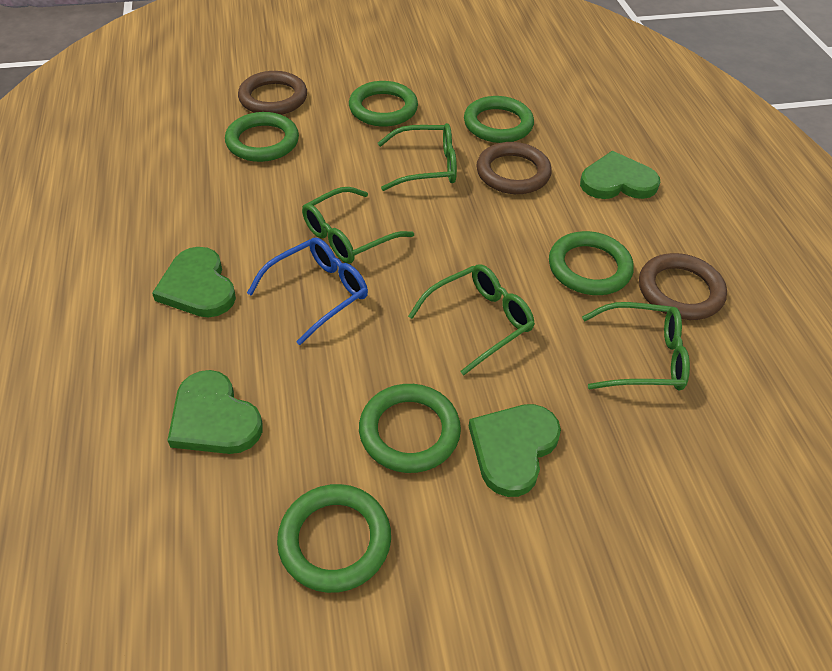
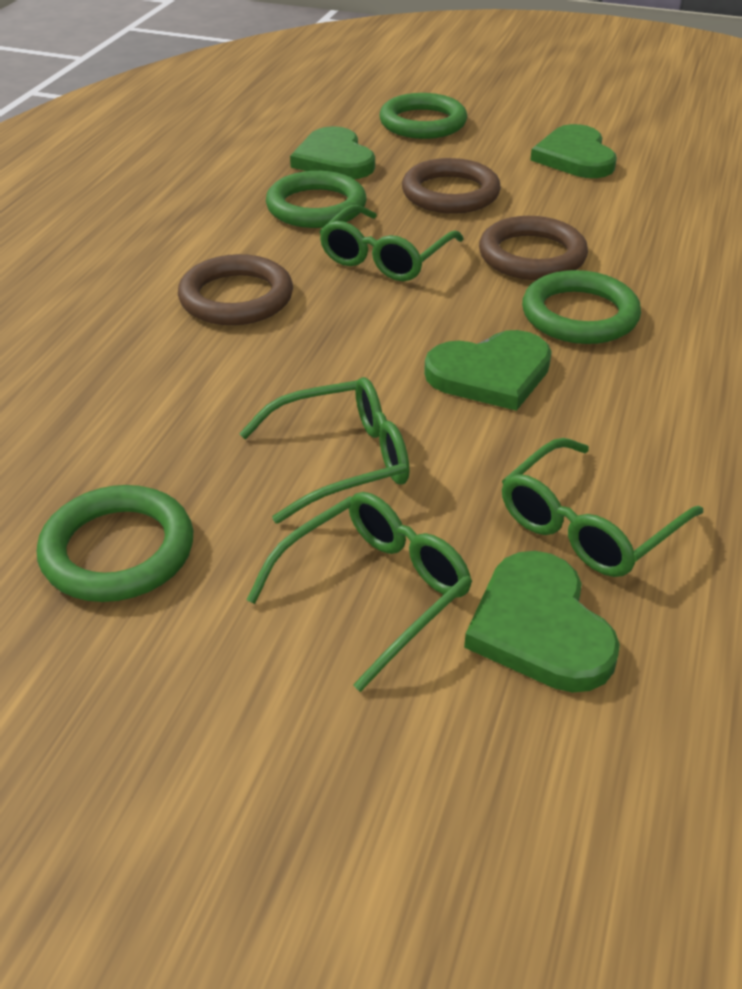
blue glasses: [247,237,368,345] = 1 -> none = 0
green ring: [225,112,299,162] [277,484,391,593] [349,81,418,127] [359,384,461,473] [464,96,534,143] [549,231,634,295] = 6 -> [37,485,193,602] [266,171,367,228] [379,93,467,139] [522,270,641,344] = 4

